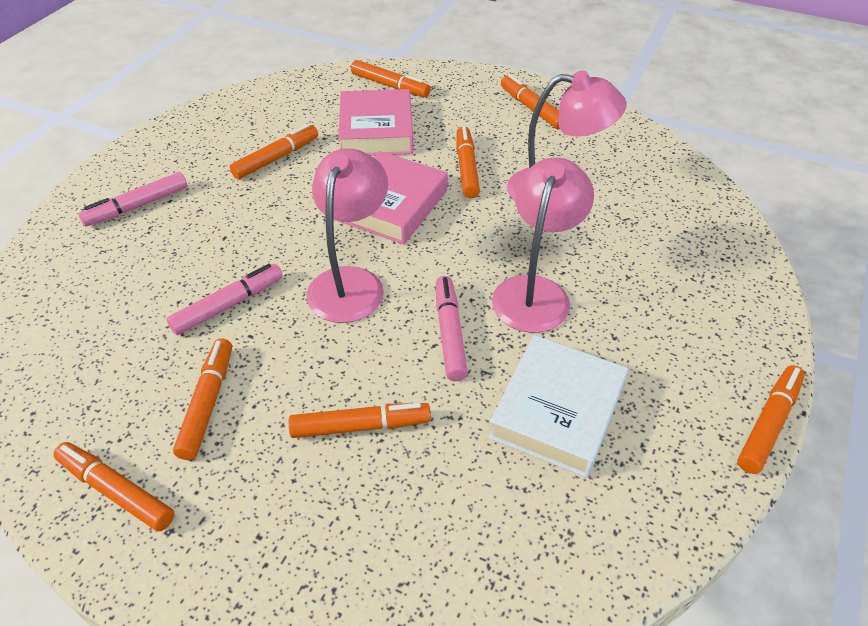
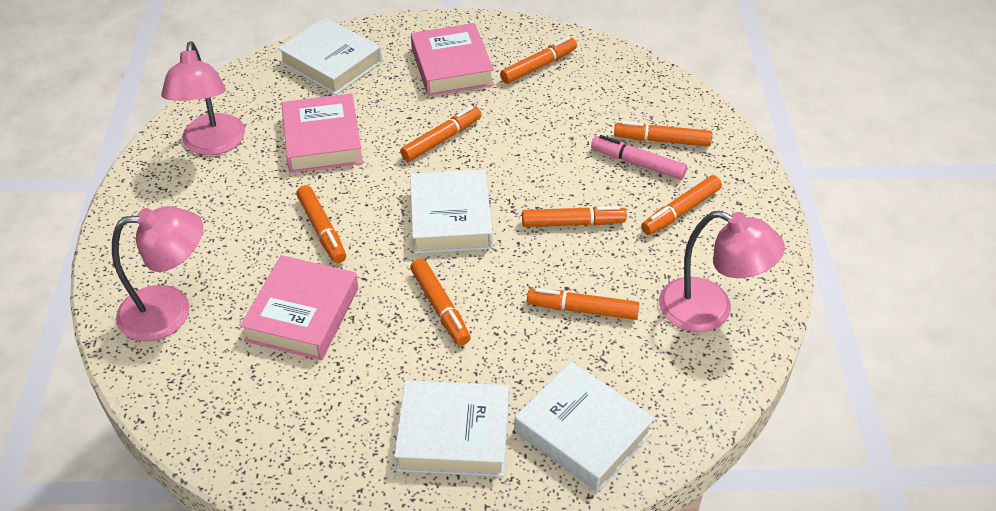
pink book: [338,89,414,156] [339,151,448,245] = 2 -> [240,255,358,360] [282,94,363,173] [411,23,494,96] = 3
pink marker: [78,172,187,227] [167,264,283,335] [436,276,468,381] = 3 -> [591,135,687,180] = 1
white book: [488,335,628,478] = 1 -> [278,17,382,95] [394,380,509,477] [410,169,493,253] [515,362,655,492] = 4

